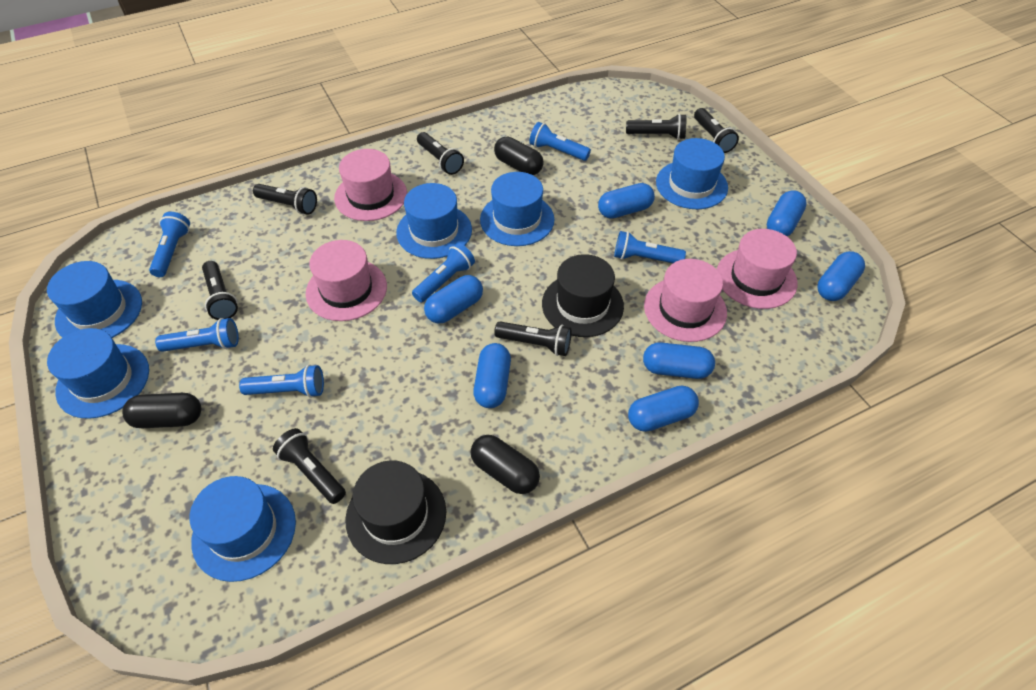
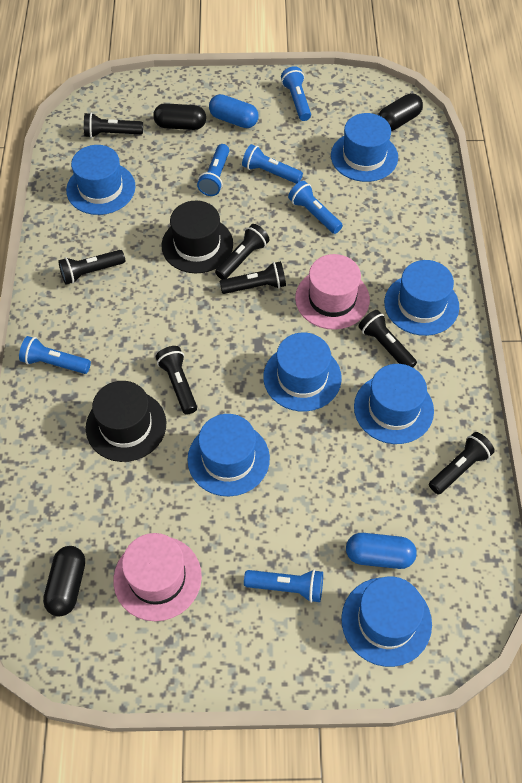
blue capsule: [424,275,483,323] [473,343,511,408] [598,183,655,219] [628,385,699,432] [643,342,715,379] [767,190,807,236] [817,251,865,301] = 7 -> [209,94,258,128] [346,533,417,569] = 2
blue hat: [47,261,142,338] [47,328,149,419] [190,476,296,582] [396,183,472,259] [480,172,554,246] [656,138,728,209] = 6 -> [66,145,135,215] [187,414,270,497] [263,333,342,411] [331,113,398,182] [341,576,432,667] [354,364,434,444] [384,260,459,336] = 7
pink hat: [306,240,387,321] [334,149,407,221] [644,259,727,342] [717,229,797,309] = 4 -> [113,533,202,621] [295,254,370,330] = 2

